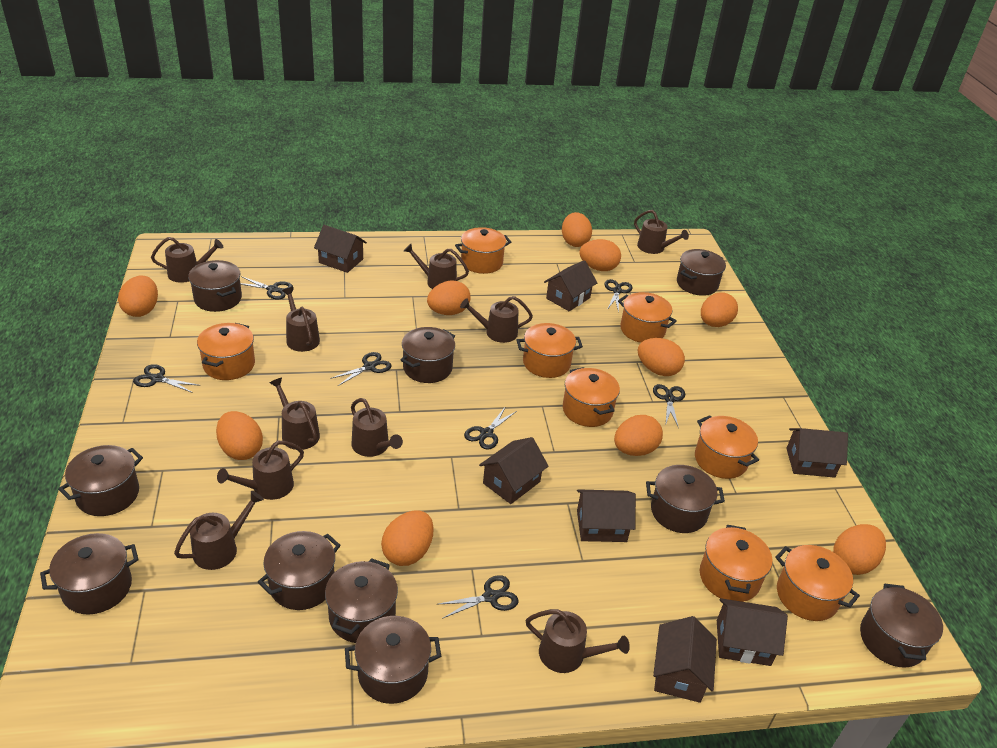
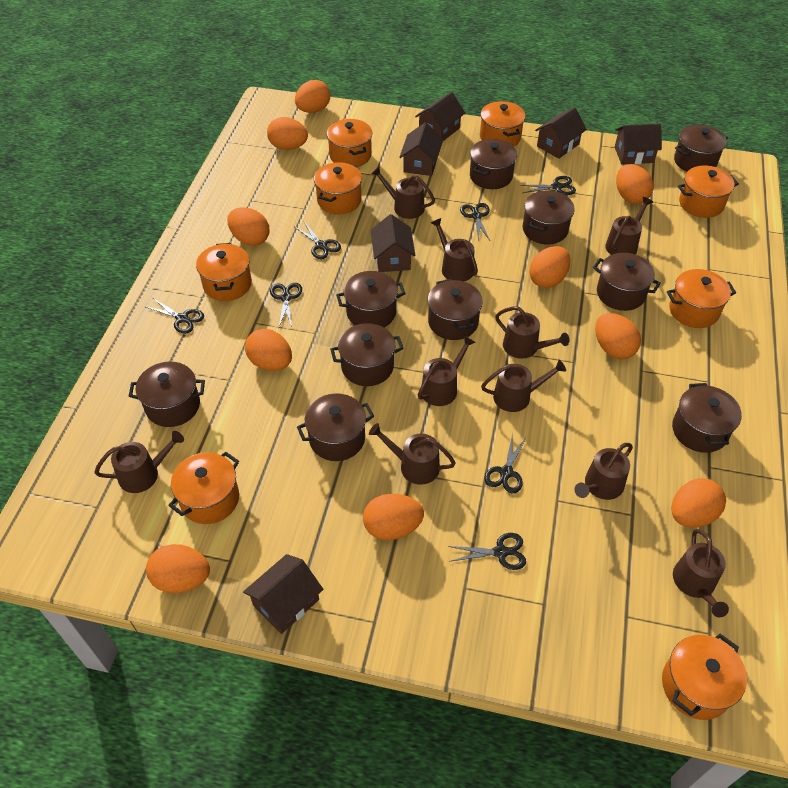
brown house: [314,225,367,273] [479,437,548,504] [544,260,597,311] [577,489,636,542] [653,616,717,703] [717,598,788,666] [786,428,848,478] = 7 -> [243,554,324,634] [371,214,416,272] [400,123,443,176] [415,92,465,142] [535,107,587,159] [615,124,662,165] = 6

